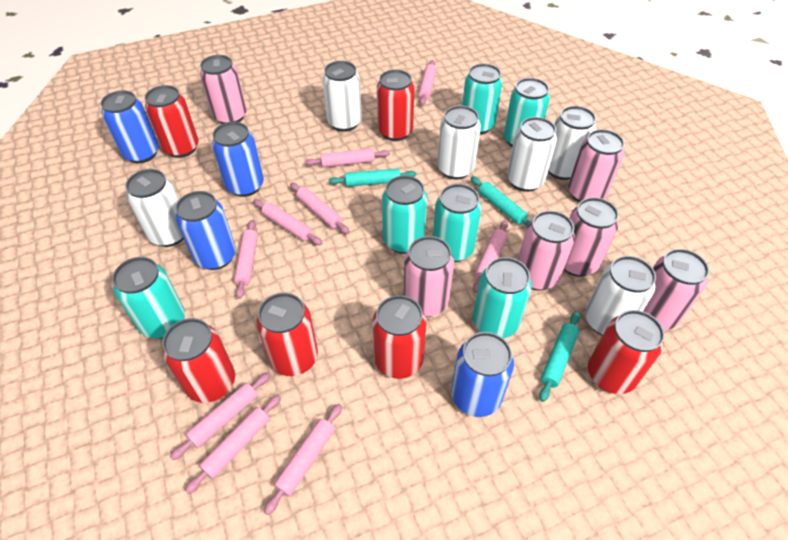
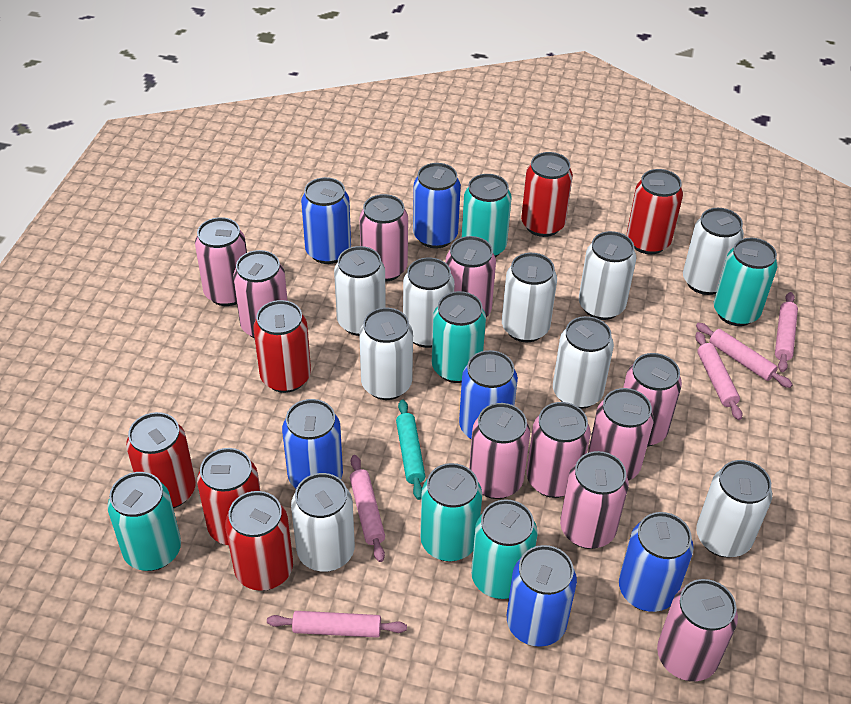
blue can: [101,90,159,163] [175,191,236,270] [212,122,264,197] [451,332,514,417] = 4 -> [282,399,343,489] [301,177,351,264] [413,163,461,249] [459,350,518,440] [507,545,577,647] [619,512,694,612] = 6
pink can: [200,55,247,124] [403,236,454,317] [518,211,575,291] [564,197,619,277] [568,129,624,203] [643,249,709,330] = 6 -> [195,217,247,306] [233,250,288,339] [360,194,408,282] [446,236,496,317] [469,403,530,499] [526,402,591,498] [560,451,629,549] [588,388,654,481] [623,353,682,447] [657,579,738,681] = 10
pink rolling pin: [170,373,271,460] [185,395,281,494] [234,220,258,299] [253,199,323,245] [264,404,342,515] [290,183,350,234] [305,148,390,168] [418,60,436,105] [473,221,508,293] = 9 -> [267,611,407,638] [350,455,385,562] [695,332,743,420] [696,323,793,388] [775,292,798,372] = 5
turquoise rolling pin: [329,168,416,187] [471,176,531,226] [539,312,580,402] = 3 -> [396,400,426,500] = 1
white can: [126,169,184,247] [322,61,362,132] [437,105,481,180] [507,117,557,192] [548,106,596,180] [585,256,656,336] = 6 -> [291,473,355,572] [334,246,386,336] [359,308,413,400] [403,257,455,348] [502,253,557,342] [553,316,614,409] [579,231,636,320] [683,208,744,295] [696,460,772,557] = 9

